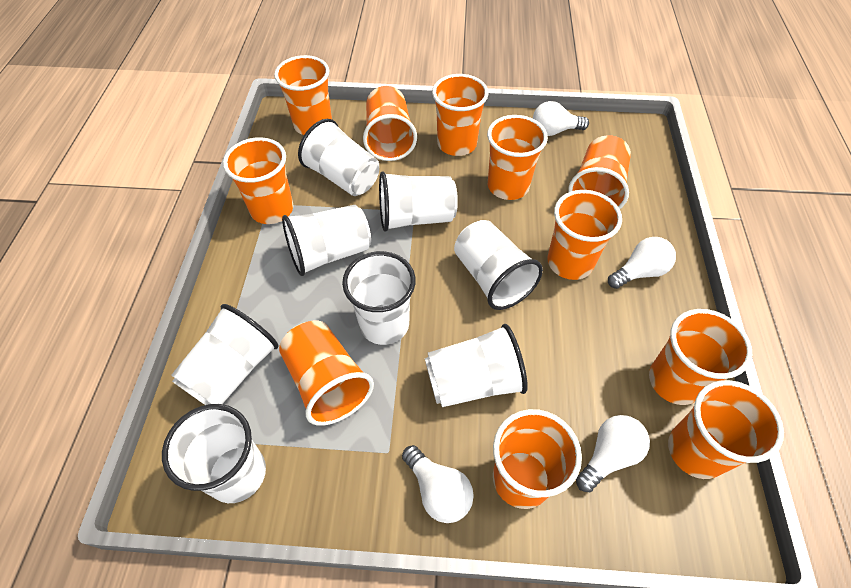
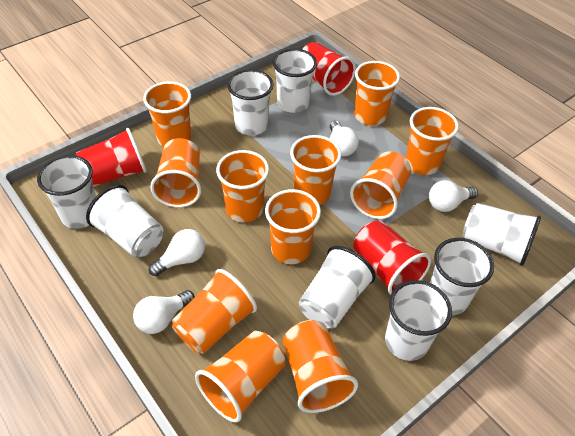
red cup: none = 0 -> [76,128,147,187] [302,42,356,96] [353,220,431,295] = 3

